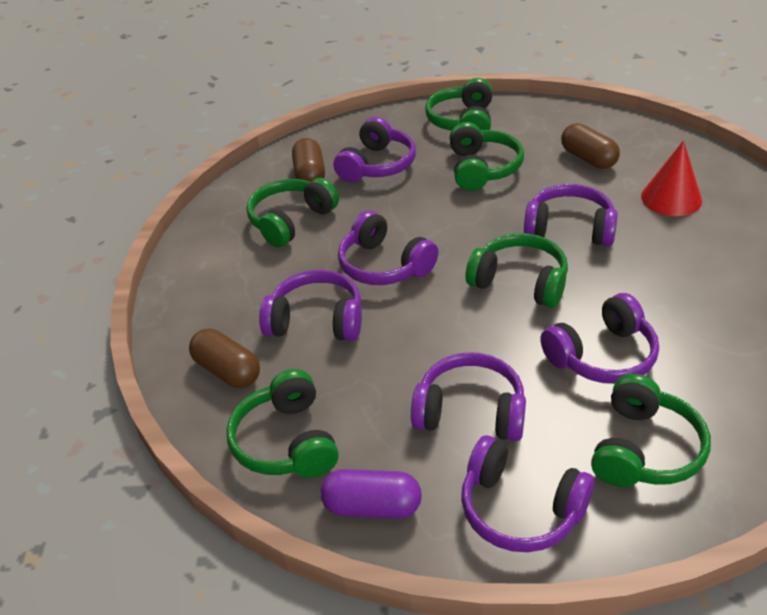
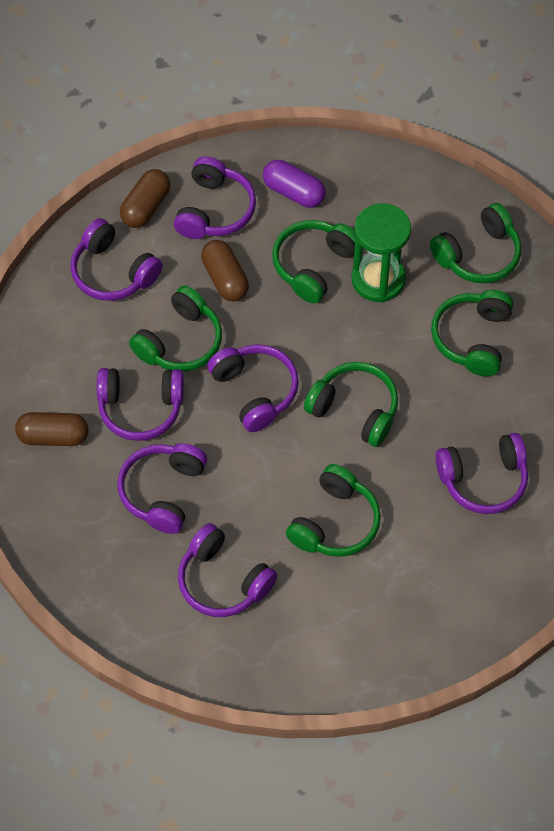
green hourglass: none = 0 -> [352,203,411,302] = 1
red cone: [641,141,702,216] = 1 -> none = 0

